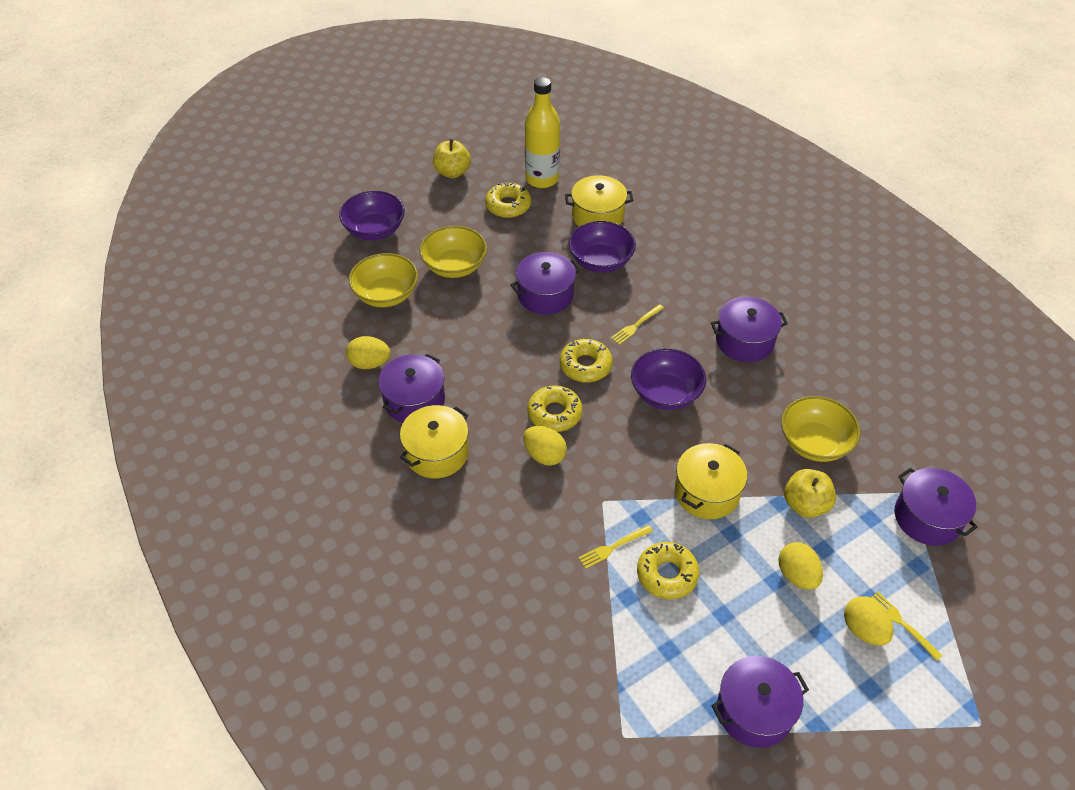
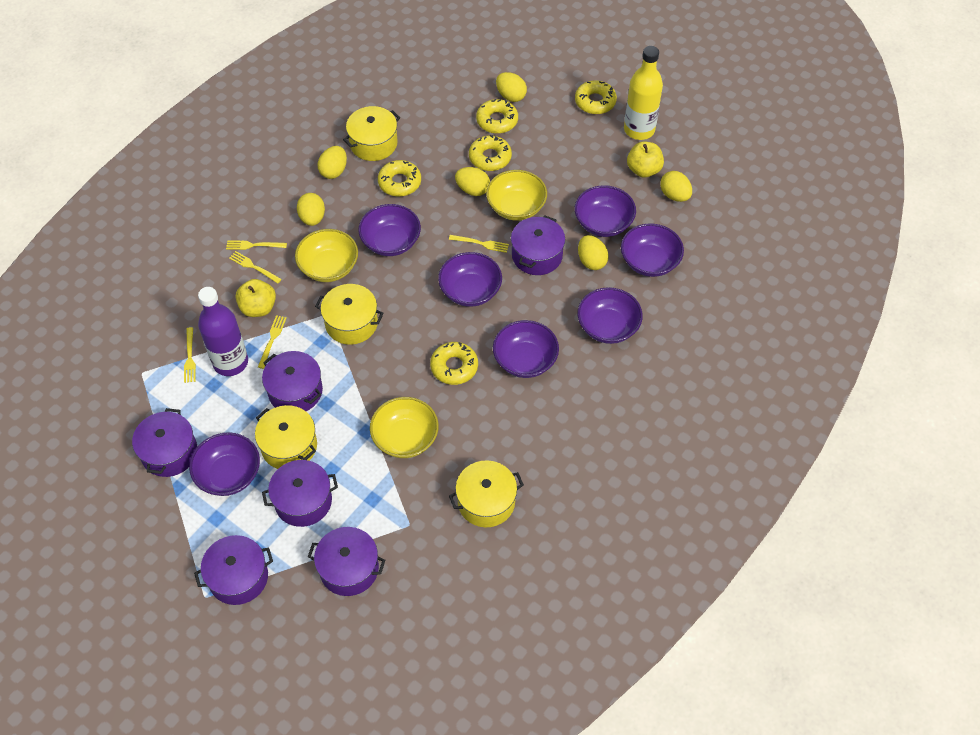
purple bottle: none = 0 -> [198,287,248,376] = 1
purple bowl: [339,191,405,240] [569,221,636,273] [631,348,706,410] = 3 -> [189,432,260,496] [358,204,421,256] [438,252,502,307] [493,320,559,378] [575,185,636,237] [577,287,643,344] [621,223,684,277] = 7
purple pot: [378,354,445,423] [511,252,581,315] [711,297,788,362] [712,656,809,748] [895,468,978,546] = 5 -> [132,408,197,477] [194,535,273,605] [262,351,323,411] [262,460,338,527] [308,527,385,596] [511,215,565,275] = 6
yellow donut: [485,182,531,218] [527,385,583,432] [560,339,613,382] [637,542,699,599] = 4 -> [378,160,421,197] [430,342,478,385] [469,135,512,171] [476,99,518,134] [575,80,617,114] = 5
yellow egg: [346,336,390,369] [523,426,567,466] [778,542,823,590] [844,596,893,646] = 4 -> [297,193,325,226] [318,146,347,179] [455,167,490,196] [496,72,527,102] [578,235,609,270] [660,171,692,202] = 6
yellow fork: [578,525,653,569] [611,304,664,345] [871,592,943,661] = 3 -> [184,327,196,383] [226,240,287,250] [229,251,282,283] [258,315,287,369] [449,235,509,253] = 5
yellow pot: [400,405,469,478] [565,175,633,227] [675,443,747,519] = 3 -> [255,405,317,469] [315,284,384,345] [343,106,400,161] [449,460,524,527] = 4

